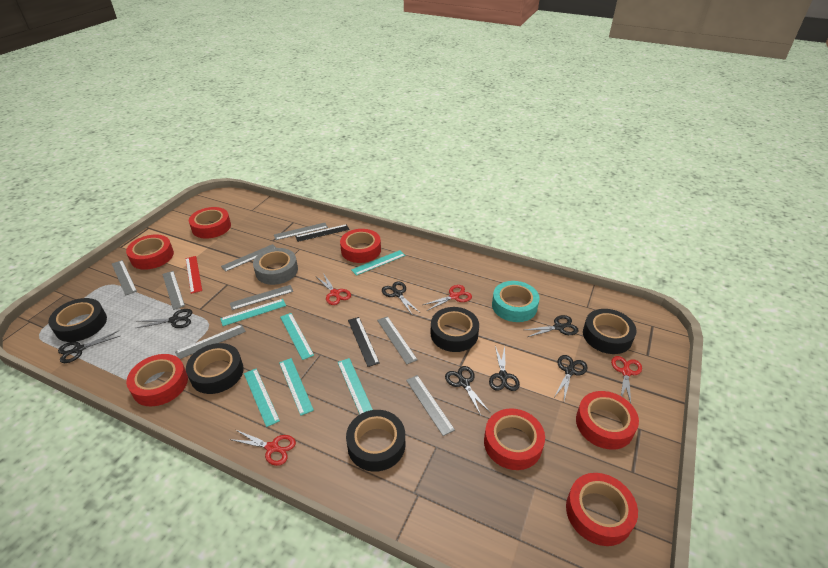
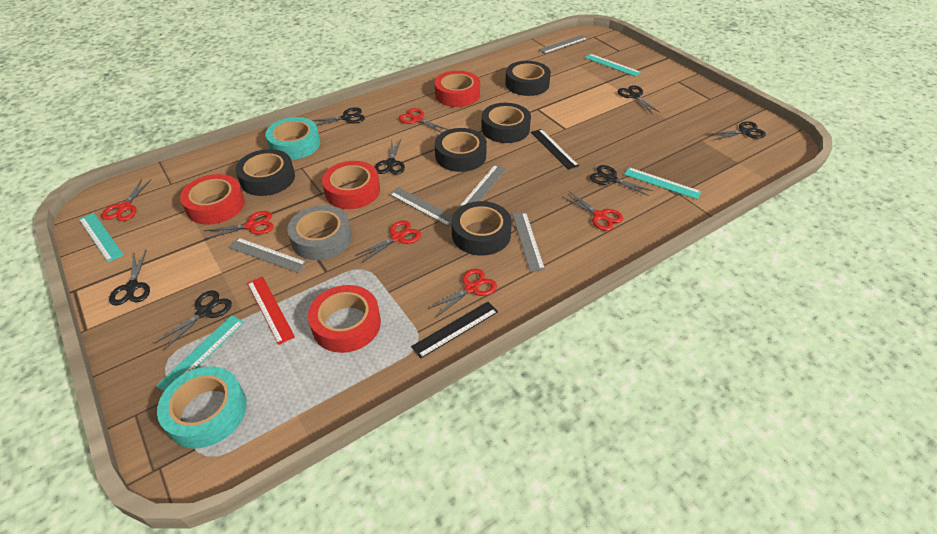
grey ruler: [112,260,137,296] [162,271,185,310] [175,324,246,359] [221,244,276,272] [230,285,293,310] [274,223,328,240] [377,316,418,365] [406,375,455,436] = 8 -> [228,238,307,273] [389,187,452,227] [459,165,507,207] [512,212,545,272] [539,35,588,54] = 5
red scissors: [229,430,296,466] [317,273,351,305] [423,285,472,311] [611,356,642,404] = 4 -> [101,179,152,221] [204,211,274,239] [355,221,421,263] [399,108,449,133] [428,269,497,318] [563,191,623,231] = 6
red tape: [126,234,174,270] [126,354,188,406] [189,207,231,238] [340,229,381,263] [484,408,545,470] [566,473,638,546] [576,391,639,450] = 7 -> [180,174,245,225] [308,285,381,353] [322,161,380,209] [435,71,480,107] = 4
turquoise ruler: [220,299,286,326] [244,369,280,427] [279,358,314,416] [280,313,314,360] [338,358,373,414] [351,250,405,276] = 6 -> [79,213,124,262] [156,315,244,391] [585,54,641,77] [624,167,701,199] = 4
turquoise tape: [492,281,540,322] = 1 -> [157,366,247,449] [266,117,320,160] = 2

